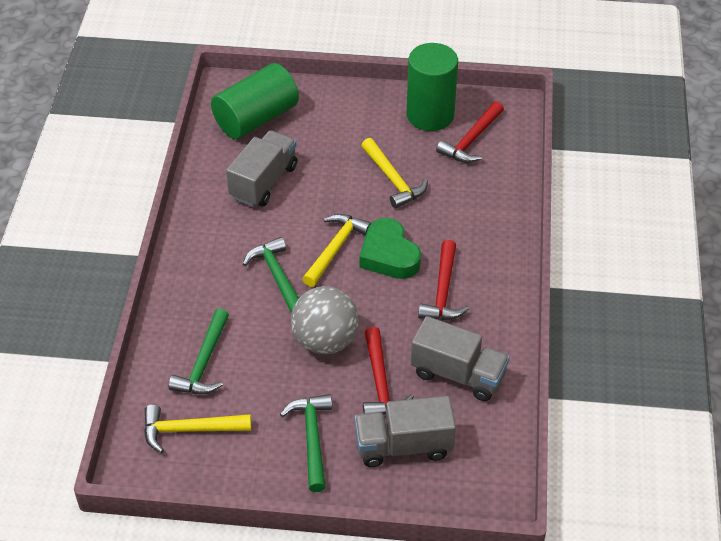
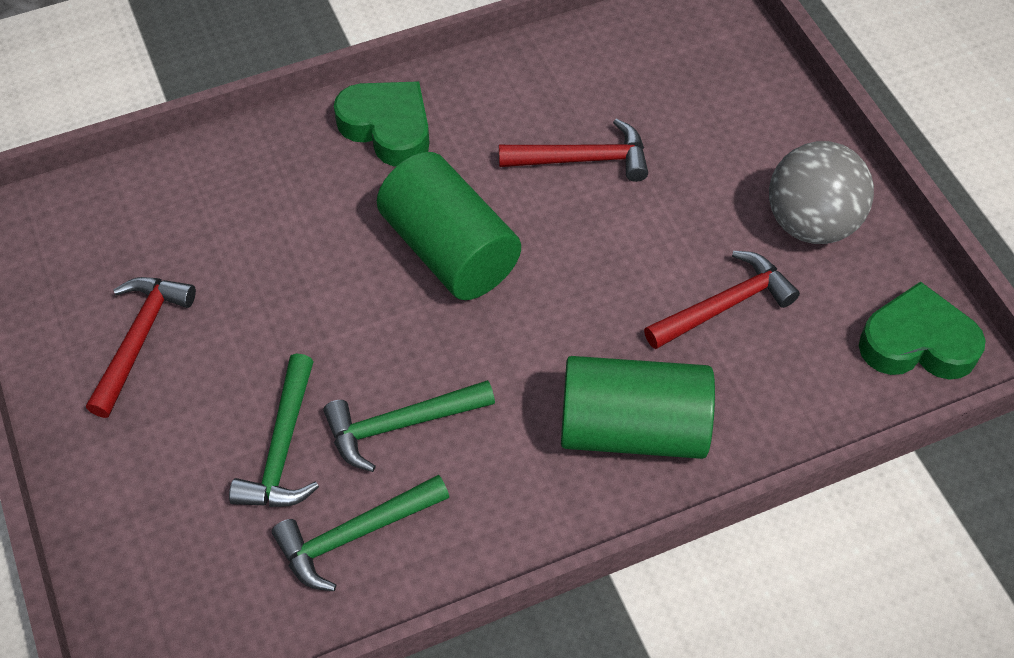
green heart: [360,218,421,279] = 1 -> [334,81,429,166] [859,281,986,380] = 2
grey truck: [226,130,297,207] [355,396,456,467] [411,316,510,401] = 3 -> none = 0
yellow hammer: [144,404,251,453] [302,214,371,287] [361,138,428,209] = 3 -> none = 0

